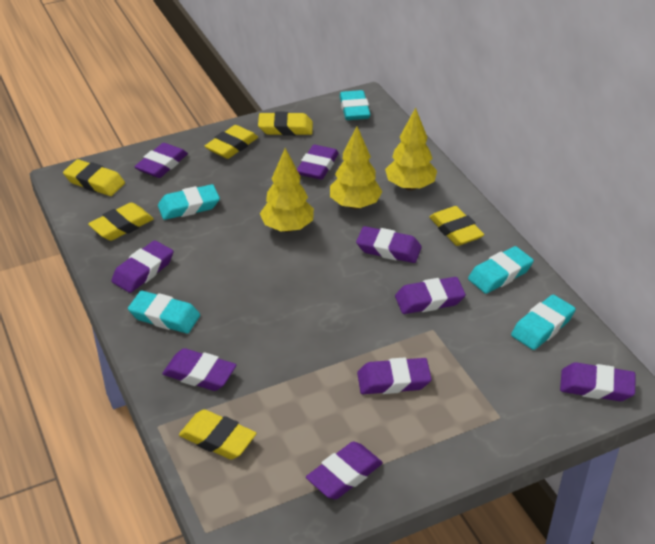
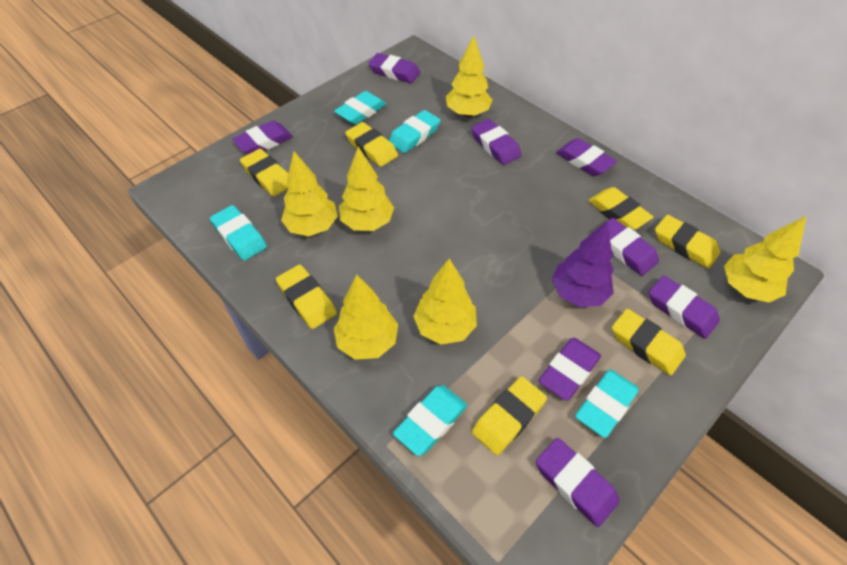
purple eraser: [111,240,173,293] [134,143,188,178] [162,348,236,391] [297,145,339,180] [306,442,383,499] [356,226,422,263] [357,357,432,394] [395,277,466,314] [560,362,635,401] = 9 -> [232,121,293,154] [368,53,420,83] [471,119,522,165] [536,438,620,527] [539,338,601,401] [556,138,617,176] [596,218,659,276] [649,276,720,339] = 8
purple tree: none = 0 -> [552,221,614,307] = 1
yellow eraser: [63,159,125,196] [88,203,154,241] [179,409,257,459] [205,125,258,159] [258,112,313,136] [430,206,484,246] = 6 -> [240,149,288,197] [276,265,337,329] [345,122,398,167] [472,376,547,455] [588,187,653,230] [612,309,686,376] [655,215,720,269] = 7
yellow tree: [260,148,314,232] [330,126,382,209] [385,108,437,190] = 3 -> [281,151,338,236] [334,274,398,360] [339,147,394,231] [413,258,477,344] [446,36,492,117] [724,216,807,302] = 6

